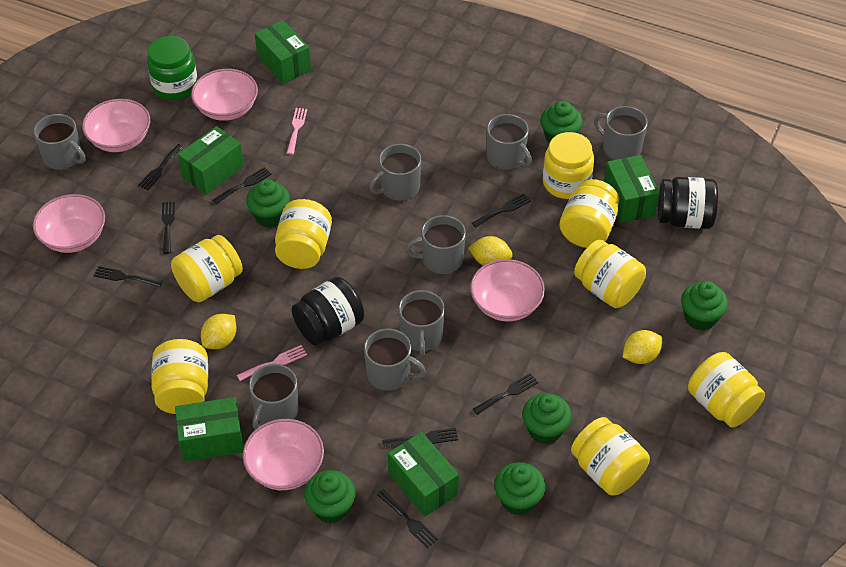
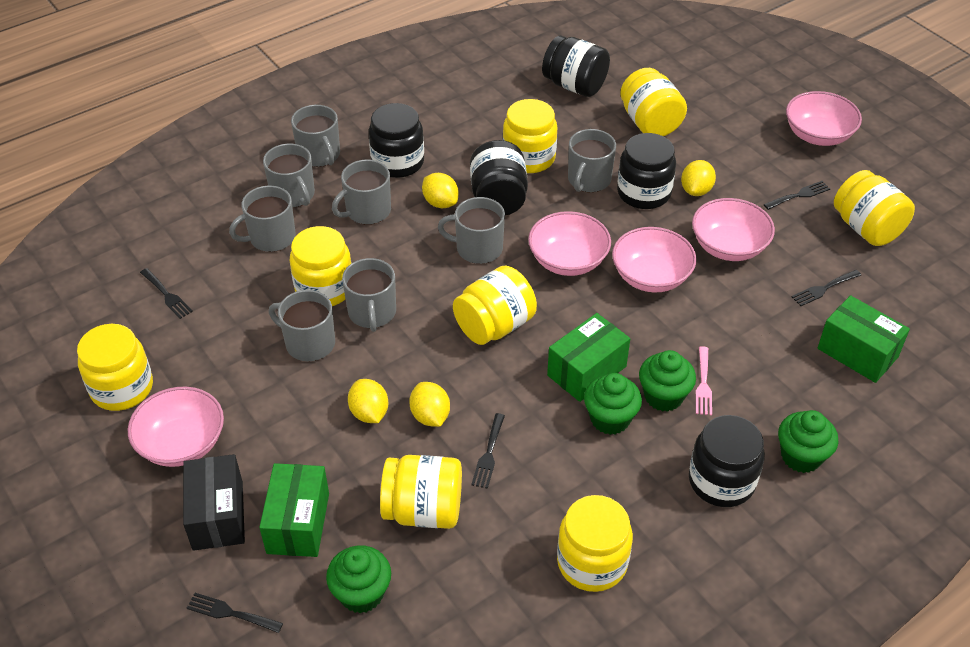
black box: none = 0 -> [183,454,245,551] = 1
black fork: [94,266,162,287] [138,144,184,190] [162,202,175,254] [213,167,272,204] [377,490,438,548] [382,428,458,447] [472,193,531,228] [473,373,538,415] = 8 -> [140,268,193,319] [187,593,283,633] [471,413,505,489] [764,181,830,210] [792,270,861,306] = 5
black jar: [292,277,364,346] [658,177,718,229] = 2 -> [369,103,424,178] [470,140,528,215] [542,36,610,97] [617,133,676,209] [689,415,765,507] = 5
green box: [175,397,244,462] [178,126,244,195] [255,20,311,84] [388,432,459,517] [604,155,660,223] = 5 -> [259,463,329,557] [547,313,630,402] [817,295,910,383] = 3
green cupcake: [246,179,290,228] [304,470,356,523] [494,462,546,515] [522,393,572,444] [541,101,583,143] [681,281,728,330] = 6 -> [326,545,391,613] [584,373,642,435] [639,350,696,412] [778,410,839,473] = 4
green jar: [147,36,198,100] = 1 -> none = 0
pink fork: [237,345,307,381] [287,108,307,155] = 2 -> [696,346,712,415] = 1
yellow lemon: [201,314,237,349] [468,236,513,266] [623,330,663,364] = 3 -> [348,379,388,423] [409,382,450,427] [422,173,459,208] [681,160,716,196] = 4

